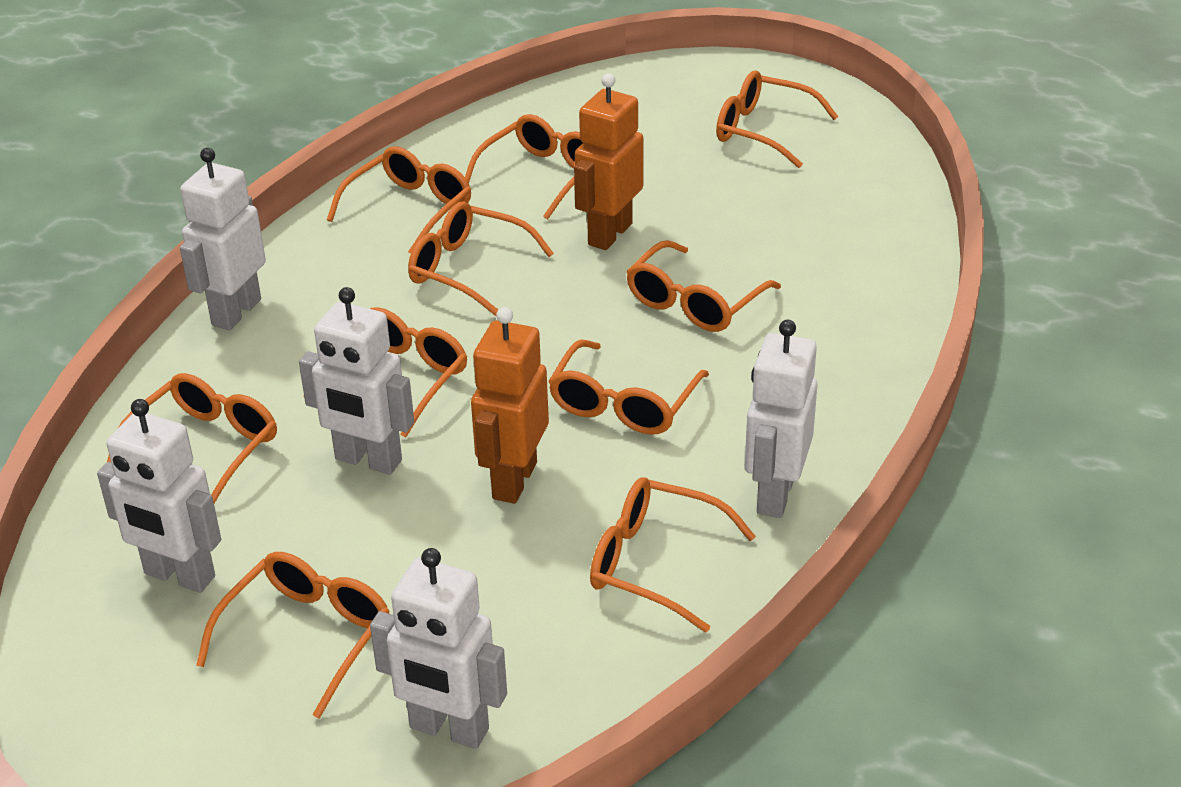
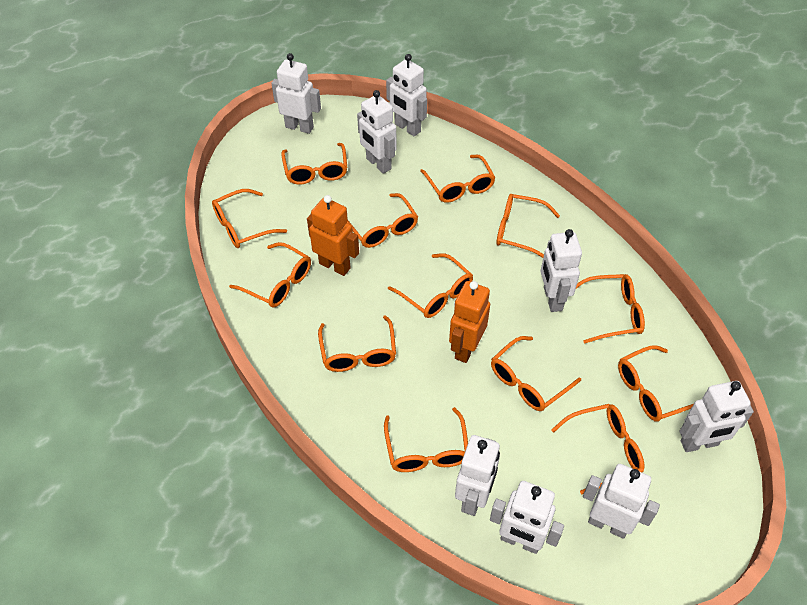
orange glasses: [107,373,277,503] [196,552,389,719] [303,307,467,438] [327,146,471,254] [408,201,554,316] [465,114,583,220] [548,340,709,435] [590,478,756,633] [626,240,781,332] [716,70,839,168] = 10 -> [212,189,287,248] [229,242,311,308] [281,143,347,185] [318,315,396,372] [347,193,418,248] [384,407,468,472] [388,253,473,318] [420,155,496,203] [491,336,581,411] [496,194,560,258] [551,404,645,495] [576,274,645,344] [618,345,693,422] = 13
white robot: [97,399,221,593] [180,148,266,330] [299,287,414,474] [370,548,507,749] [745,320,818,518] = 5 -> [271,53,321,134] [357,90,397,174] [386,54,427,137] [455,435,500,516] [490,481,564,554] [541,229,582,312] [583,464,660,539] [679,381,754,452] = 8

